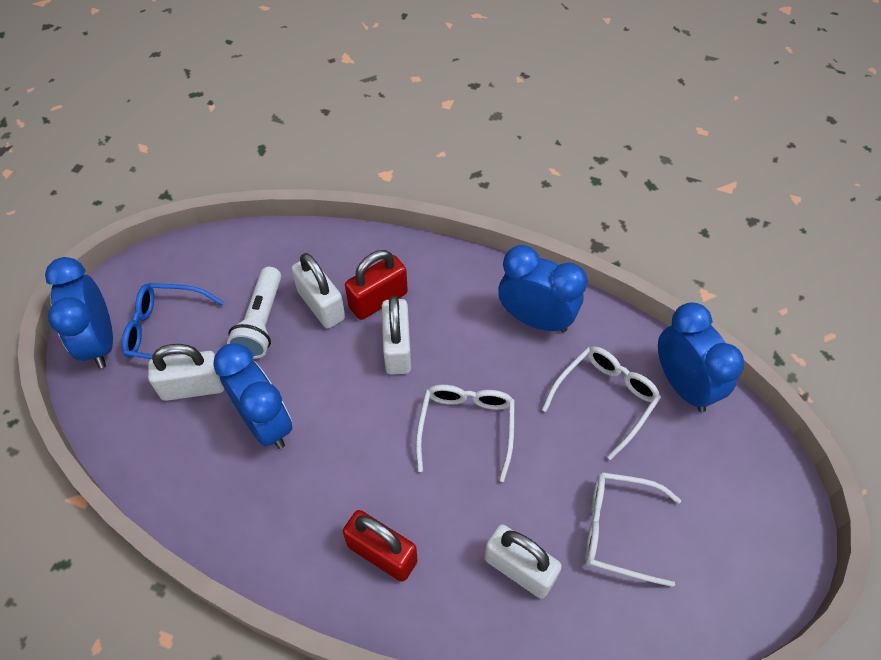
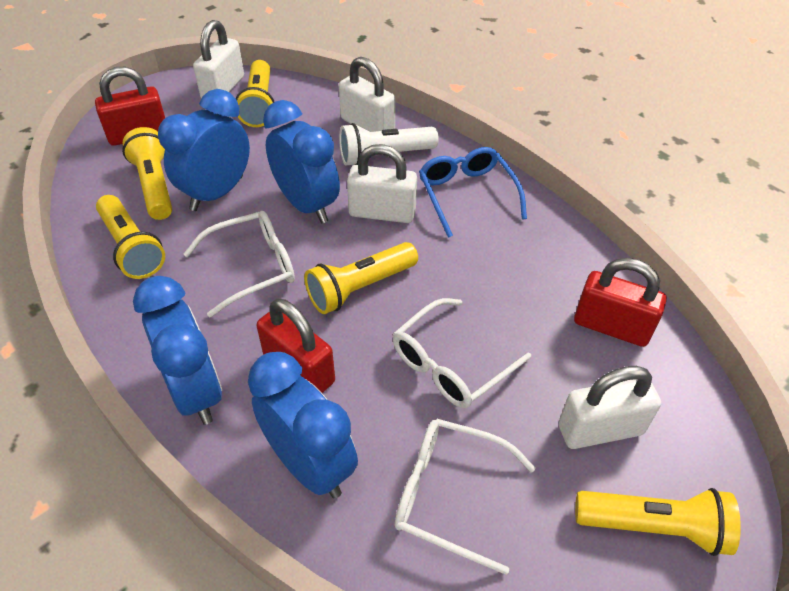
red padlock: [343,510,418,582] [345,250,408,320] = 2 -> [95,67,165,146] [257,299,335,393] [574,258,667,347] = 3
yellow flashlight: none = 0 -> [96,195,165,279] [122,127,172,220] [236,60,274,127] [304,242,418,314] [575,488,741,556] = 5

